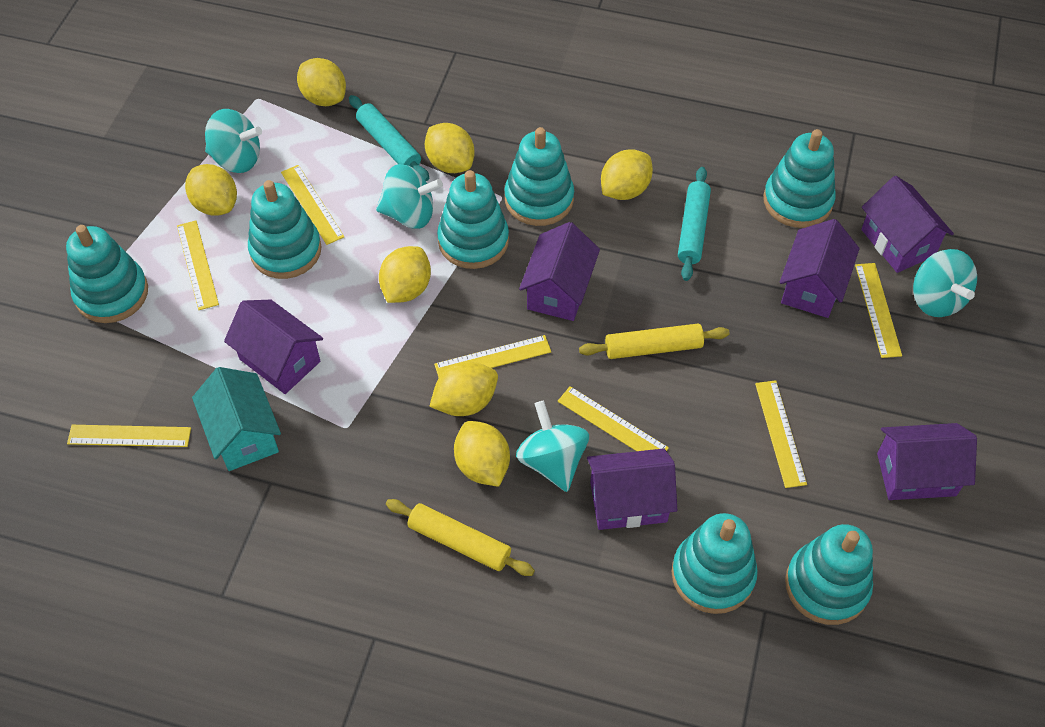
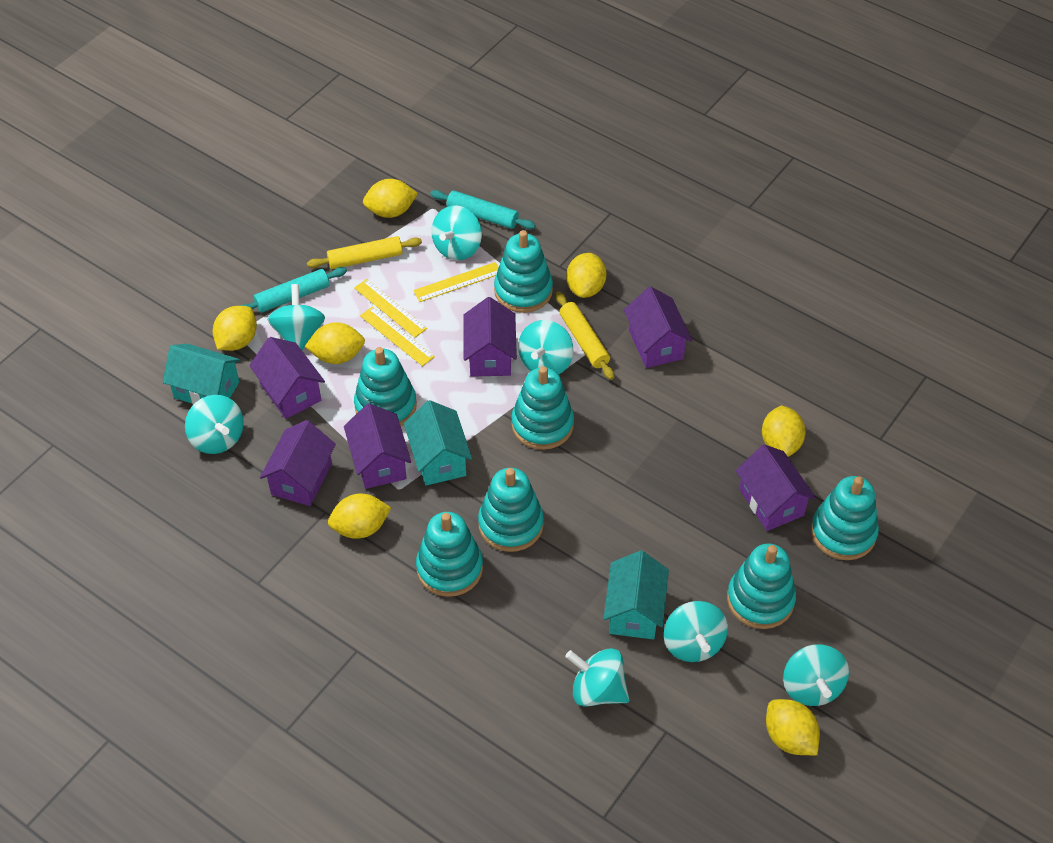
turquoise house: [192,367,281,471] = 1 -> [163,344,240,405] [404,400,472,486] [604,551,669,640] = 3
turquoise spinning top: [205,109,262,173] [376,164,443,229] [516,401,589,492] [913,249,977,317] = 4 -> [185,395,244,454] [267,284,325,350] [431,206,482,260] [518,320,574,374] [565,648,629,707] [664,601,728,662] [783,644,849,706] = 7
yellow ruler: [67,425,191,447] [177,221,219,310] [281,165,345,245] [434,335,551,378] [558,386,669,451] [755,380,807,488] [855,263,902,358] = 7 -> [354,279,427,338] [360,307,435,366] [413,262,499,302] = 3

